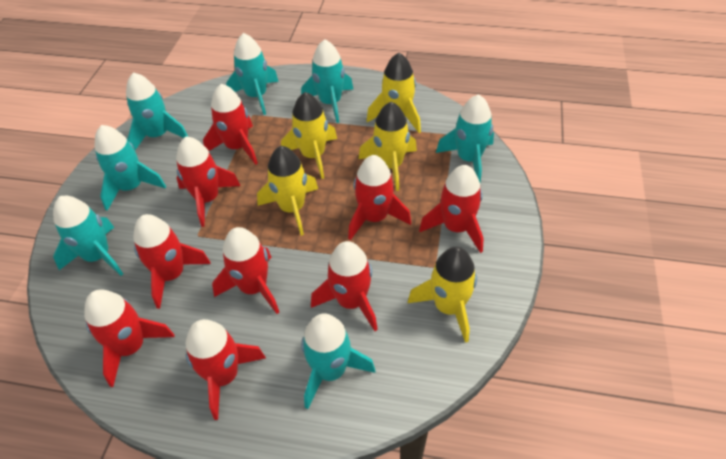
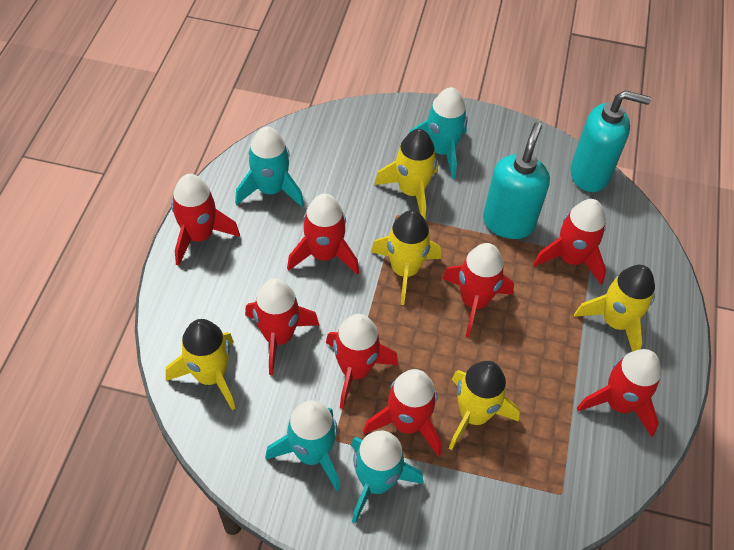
red rocket: [84,289,175,387] [133,214,211,309] [176,137,240,227] [186,319,266,420] [203,84,258,165] [212,227,279,314] [311,241,378,331] [348,155,411,240] [419,165,484,253] = 9 -> [171,174,240,266] [245,279,319,375] [287,194,359,275] [326,314,398,409] [363,369,441,456] [442,243,514,337] [533,199,606,285] [577,349,662,437] = 8
turquoise rocket: [53,196,123,276] [94,125,166,211] [126,72,188,150] [226,33,279,115] [301,39,353,123] [301,313,375,409] [436,94,494,183] = 7 -> [235,127,304,207] [265,400,340,491] [351,430,423,523] [409,87,468,179] = 4
turquoise soap dispenser: none = 0 -> [483,122,550,239] [570,90,651,192] = 2

